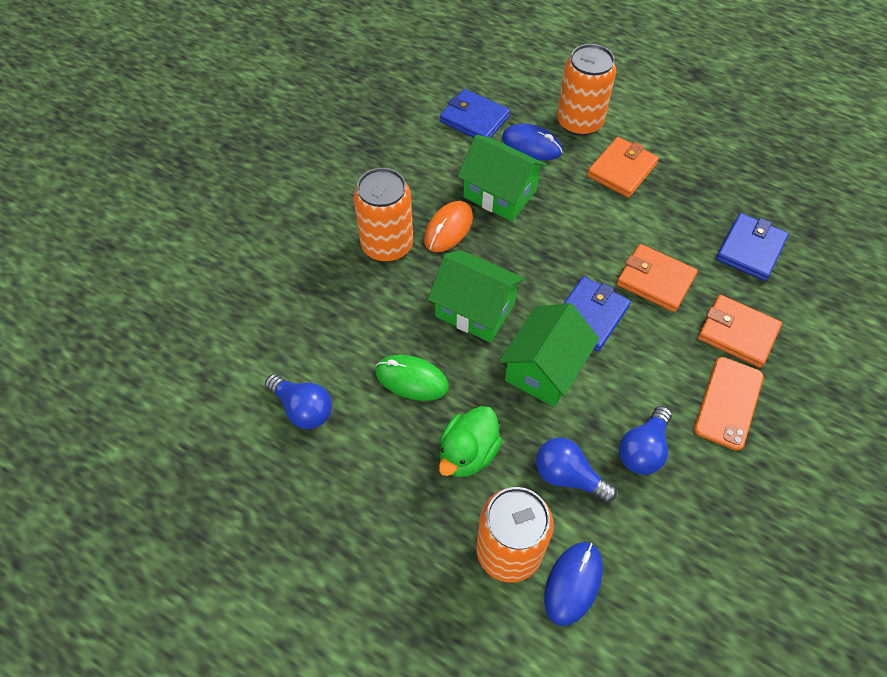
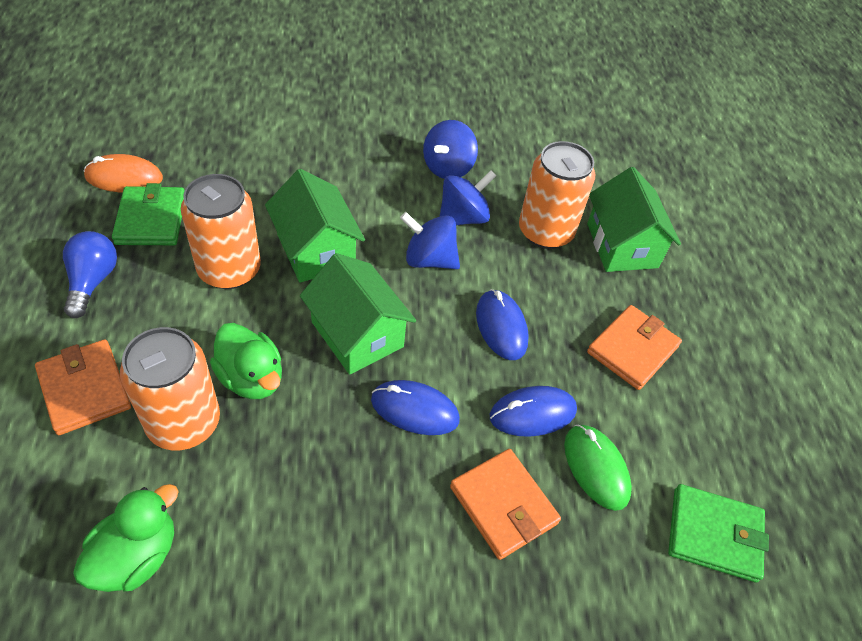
blue light bulb: [265,374,332,429] [536,438,617,503] [619,406,672,475] = 3 -> [63,231,117,318] = 1
blue mouse: [502,124,562,160] [544,542,603,626] = 2 -> [371,380,460,435] [476,289,529,360] [490,386,577,437] = 3
blue spinning top: none = 0 -> [400,212,460,269] [423,120,478,179] [439,170,496,225] = 3
blue wallet: [440,89,510,138] [563,276,631,351] [716,213,789,281] = 3 -> none = 0
green duck: [439,406,502,477] = 1 -> [73,484,179,592] [210,323,282,399] = 2
green wallet: none = 0 -> [112,183,185,245] [668,484,769,583] = 2
orange phone: [694,357,764,451] = 1 -> none = 0

